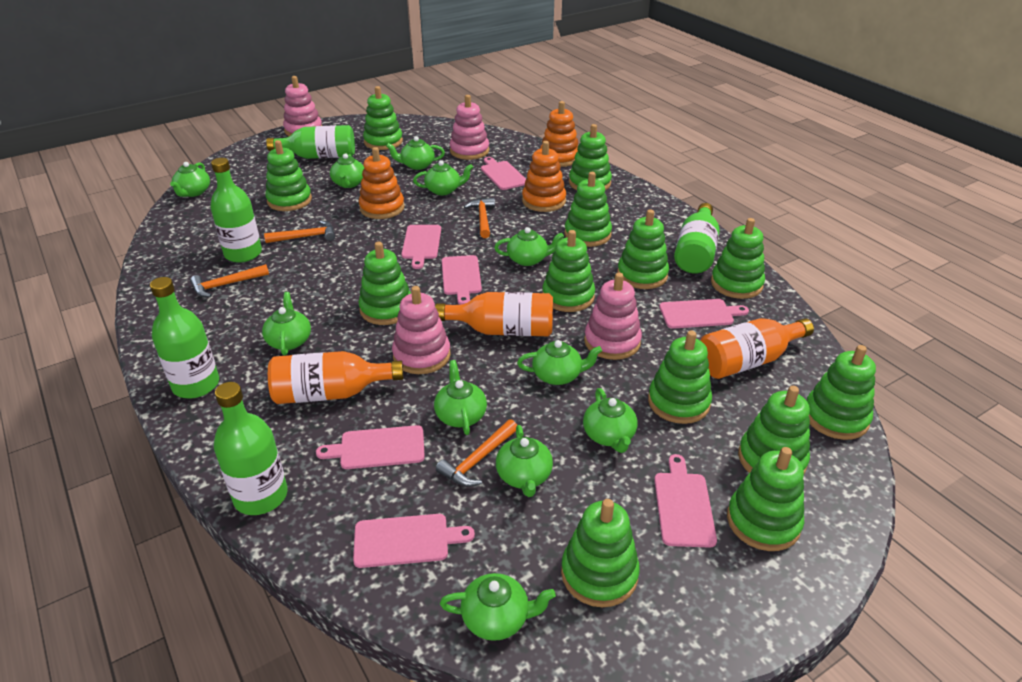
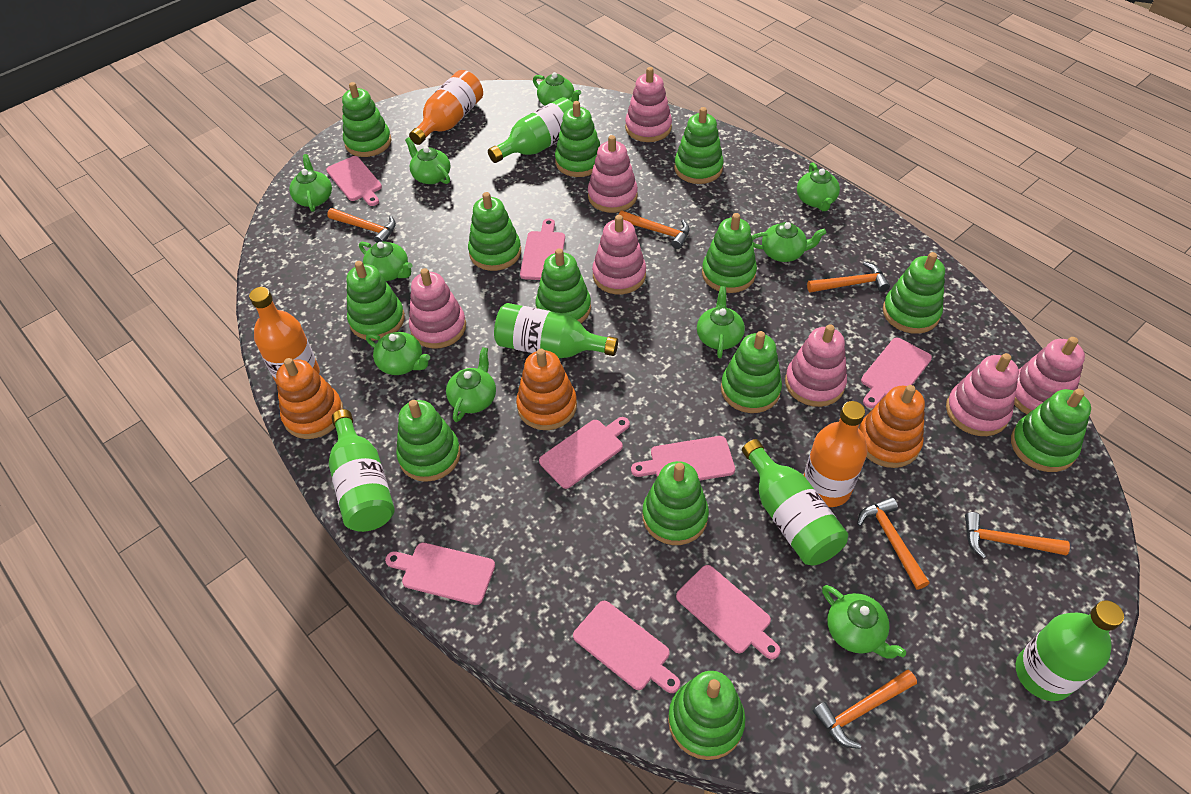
green teapot: [170,162,210,197] [262,292,311,355] [330,153,364,188] [386,136,445,170] [413,160,473,195] [434,360,487,435] [440,573,556,641] [494,227,564,266] [496,425,553,497] [517,340,602,385] [583,388,638,453] = 11 -> [289,154,332,212] [359,241,413,281] [366,332,430,375] [405,137,450,184] [446,347,496,422] [533,72,581,106] [697,286,745,358] [752,222,826,262] [797,162,840,211] [822,585,906,659] = 10
orange hammer: [190,264,269,297] [264,220,335,243] [436,419,517,487] [464,198,495,238] = 4 -> [327,208,396,243] [619,211,690,249] [807,262,890,292] [813,670,917,749] [857,497,929,589] [965,512,1070,559] = 6
pink cutting board: [316,425,425,469] [353,514,475,568] [401,225,441,269] [442,255,482,305] [481,157,526,190] [654,454,717,548] [659,299,749,329] = 7 -> [326,156,382,206] [385,543,495,605] [520,219,565,280] [539,417,630,489] [573,601,680,693] [631,436,735,481] [676,565,780,659] [861,338,932,408] = 8
pink stacking toy: [283,76,322,136] [392,286,451,374] [450,95,489,160] [584,273,642,360] = 4 -> [409,268,466,349] [588,135,638,213] [592,215,646,294] [625,67,672,142] [785,324,847,407] [946,353,1019,436] [1014,337,1085,414] = 7

